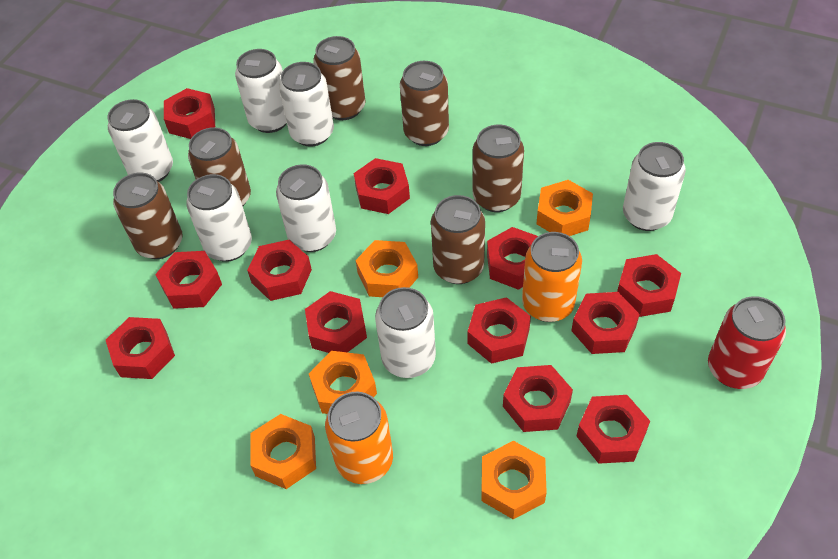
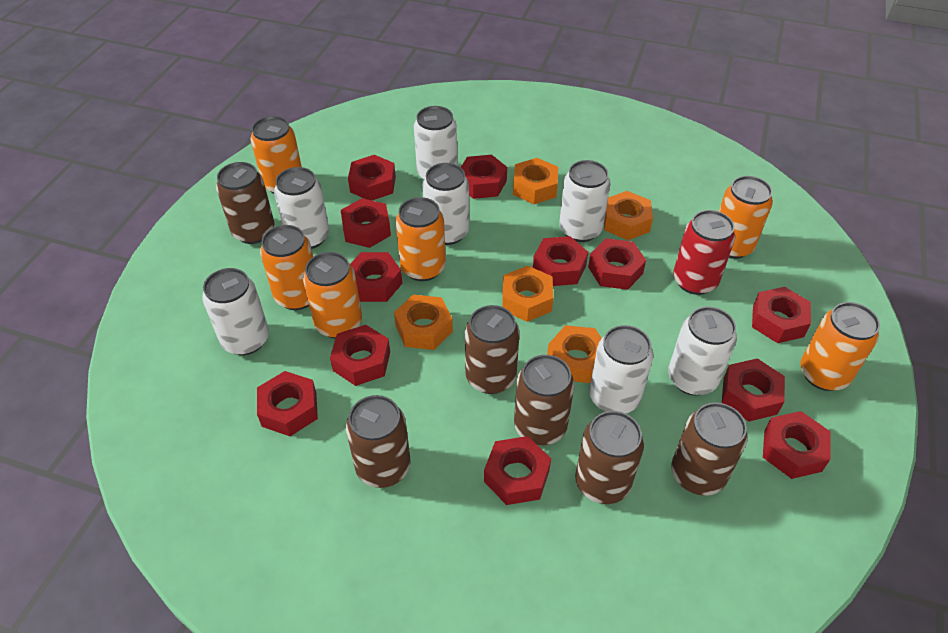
orange can: [325,392,393,484] [522,232,582,322] = 2 -> [251,116,302,194] [260,225,313,310] [303,252,362,339] [396,197,446,281] [719,176,773,259] [800,302,880,391] = 6

